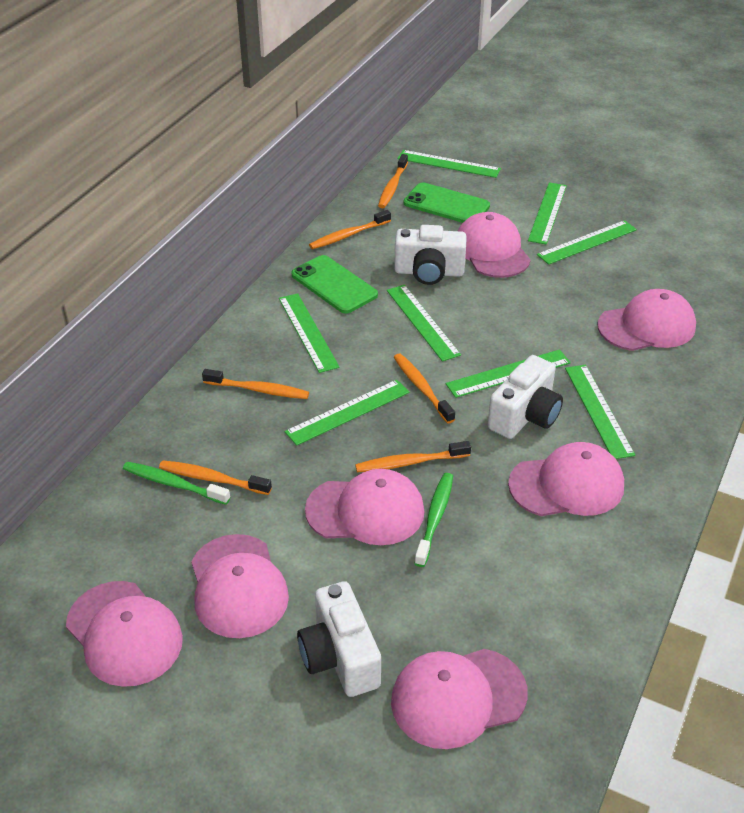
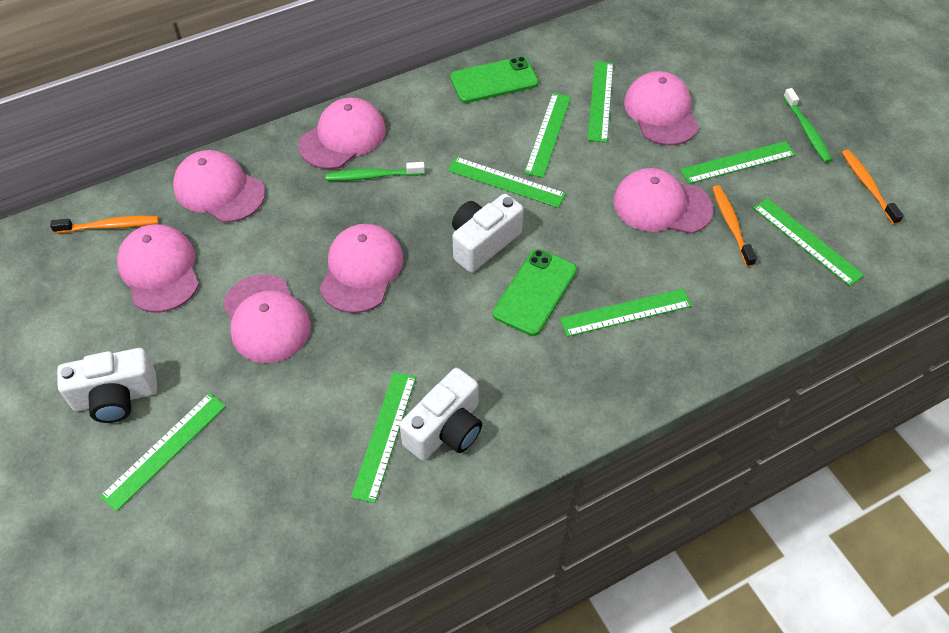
orange toothbrush: [159,460,272,495] [202,369,309,399] [309,210,391,249] [355,441,471,472] [378,154,408,208] [394,354,455,423] = 6 -> [50,216,159,233] [712,185,757,267] [842,149,904,225] = 3

